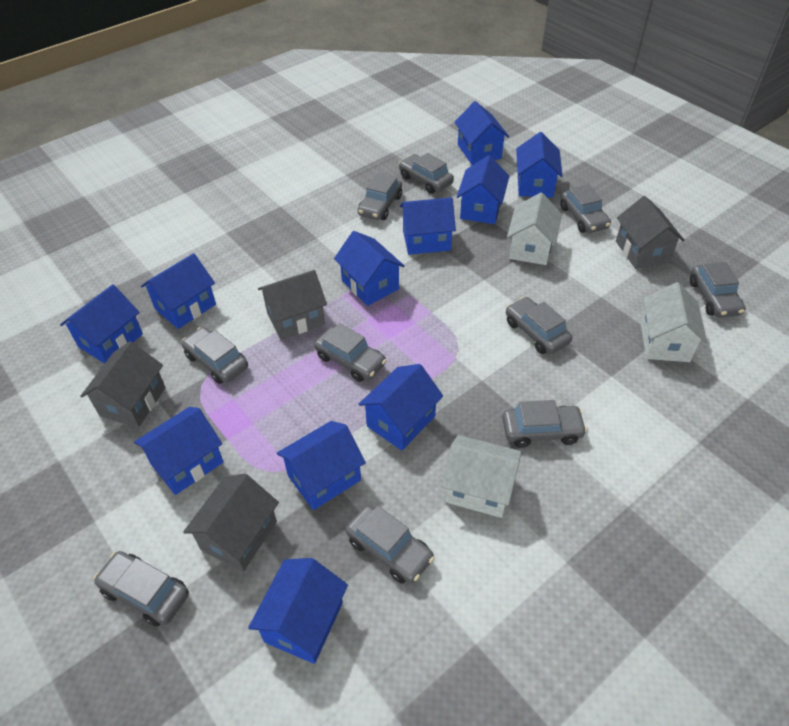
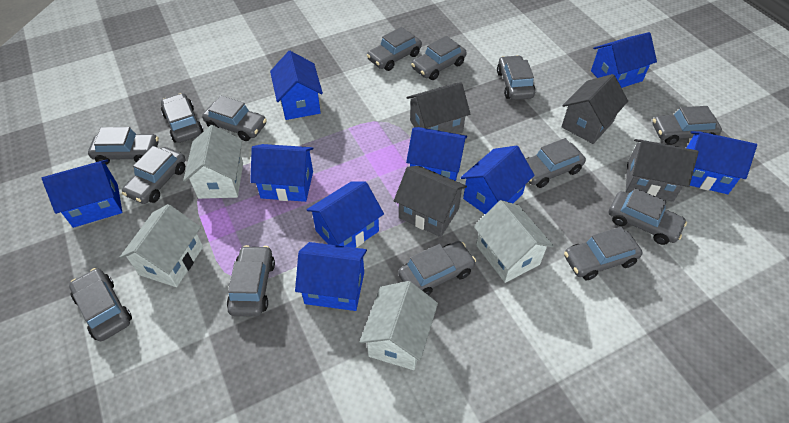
blue house: [60,284,143,364] [134,407,224,495] [141,253,216,329] [248,558,348,664] [277,421,366,510] [334,231,405,306] [358,364,443,451] [400,197,456,255] [454,101,509,165] [457,155,509,224] [516,132,563,198] = 11 -> [42,159,122,228] [250,144,313,202] [270,51,323,120] [295,242,367,311] [306,181,384,248] [406,127,467,181] [460,146,535,215] [591,32,657,88] [686,131,757,194] = 9
grey car: [94,551,189,627] [182,327,248,384] [314,323,387,382] [346,505,434,584] [358,173,402,220] [399,153,454,194] [502,400,587,448] [506,297,572,354] [560,184,611,233] [689,262,746,317] = 10 -> [69,268,132,341] [88,127,159,165] [122,146,186,204] [161,93,203,143] [202,96,267,141] [227,245,275,317] [367,27,422,71] [398,241,476,295] [411,36,467,80] [497,55,535,100] [526,138,586,188] [564,227,643,280] [609,188,687,245] [653,106,722,145] = 14
white house: [442,435,522,518] [507,193,562,265] [641,282,707,362] = 3 -> [119,204,203,287] [183,125,243,199] [360,281,438,370] [474,200,554,283] = 4

